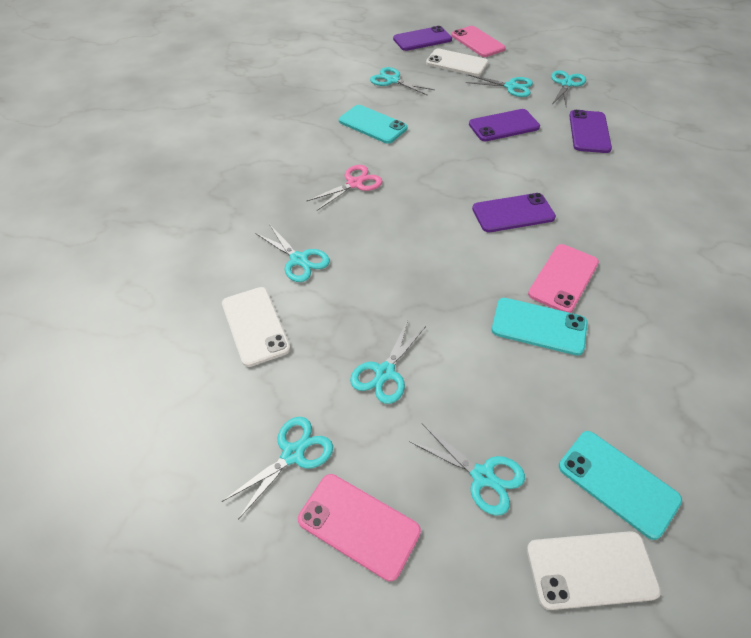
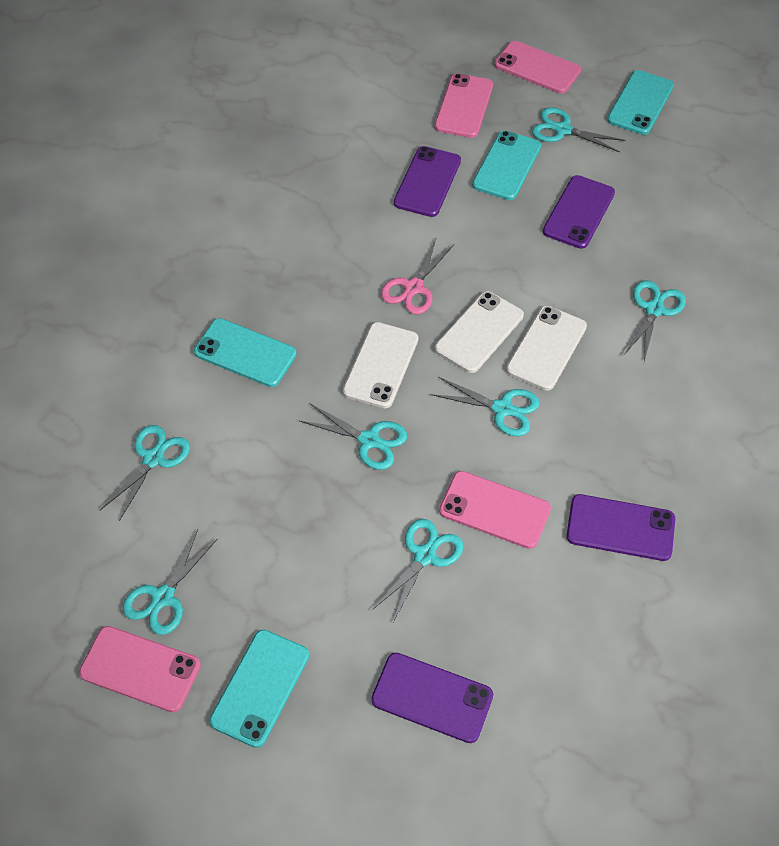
pink phone: [298,474,421,581] [451,26,506,57] [528,244,599,313] = 3 -> [79,626,201,712] [434,73,493,138] [439,471,551,549] [494,41,581,94] = 4
turquoise phone: [339,105,407,144] [492,298,588,356] [559,431,682,540] = 3 -> [194,318,297,387] [209,630,309,748] [472,131,541,200] [607,70,674,135] = 4

